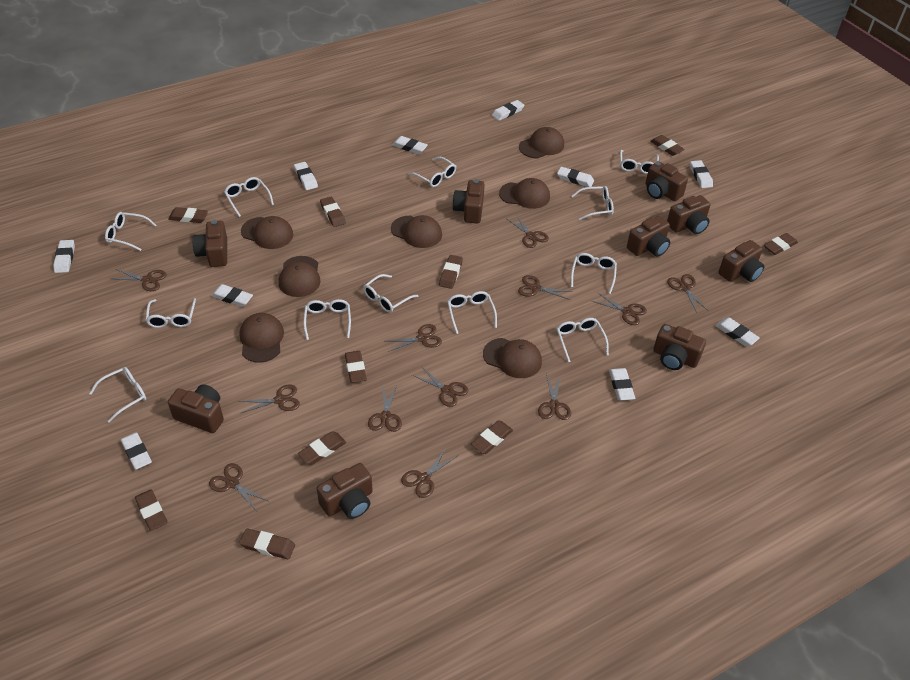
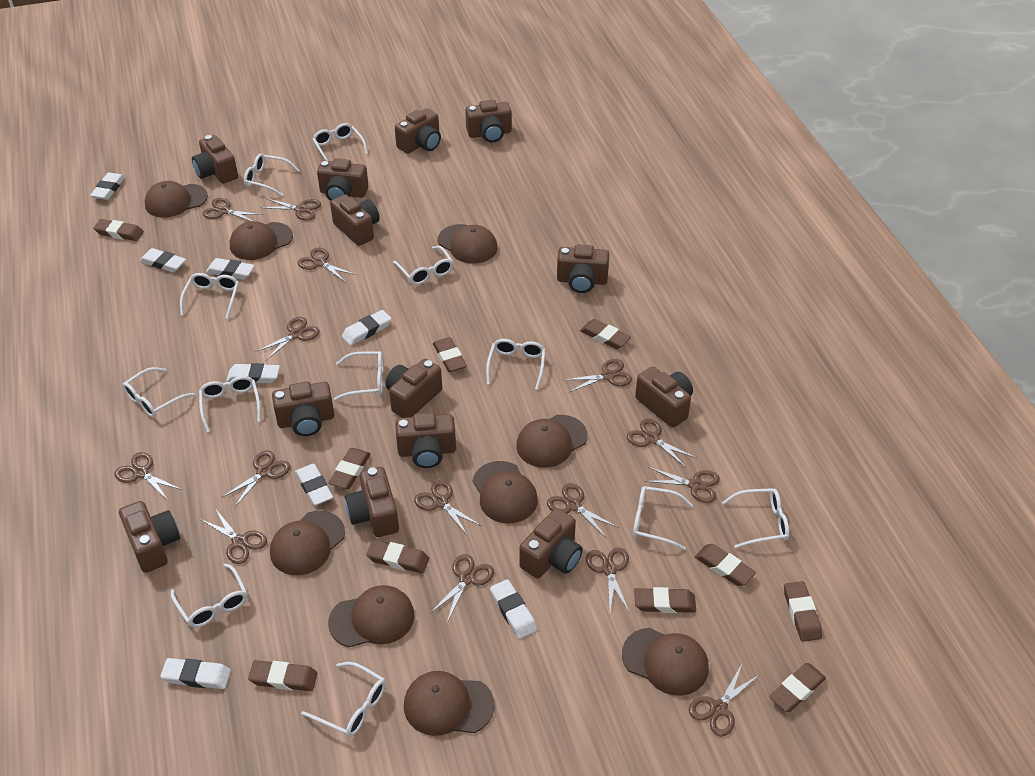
brown camera: [168,384,224,433] [192,220,227,267] [317,463,373,519] [452,179,485,224] [627,216,670,257] [646,161,688,201] [653,324,706,370] [667,195,711,234] [718,240,764,282] = 9 -> [119,501,180,573] [192,135,238,184] [272,381,334,436] [317,158,369,201] [330,194,380,246] [345,467,399,537] [386,359,442,418] [395,108,441,154] [395,413,456,468] [465,100,512,142] [519,508,583,579] [557,244,609,293] [635,366,693,428] = 13
brown cap: [239,313,284,363] [241,216,293,249] [278,256,321,297] [391,215,442,248] [483,338,542,378] [499,178,550,209] [519,127,564,158] = 7 -> [145,181,208,217] [230,221,293,260] [270,511,345,575] [328,585,415,647] [404,671,495,736] [438,224,498,264] [473,461,538,523] [516,415,588,468] [622,628,709,696] = 9
brown scissors: [112,269,166,291] [209,463,268,511] [239,385,300,413] [368,385,402,432] [387,324,442,352] [401,449,457,498] [412,366,468,407] [507,214,549,248] [518,275,573,300] [538,374,571,420] [592,292,647,325] [667,274,708,313] = 12 -> [114,452,182,500] [200,508,267,564] [203,198,263,221] [221,450,291,507] [255,317,320,360] [262,198,321,220] [298,248,356,282] [414,480,481,536] [430,554,494,622] [547,483,619,538] [564,359,632,392] [586,547,630,613] [627,419,696,468] [645,467,720,503] [689,664,759,737] = 15
white eraser: [53,240,75,273] [121,432,152,470] [211,284,253,307] [294,162,318,190] [392,136,428,154] [492,100,524,121] [557,167,594,187] [609,368,635,400] [690,160,713,188] [715,318,759,346] = 10 -> [90,172,125,200] [140,248,186,272] [160,658,231,689] [206,258,255,280] [226,363,280,383] [295,464,333,506] [342,310,392,346] [490,579,537,639] = 8

